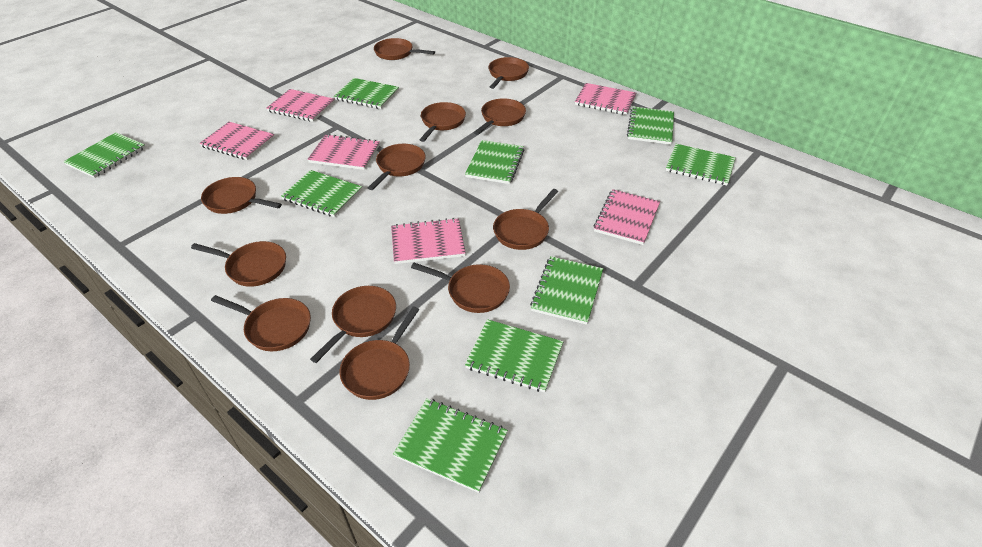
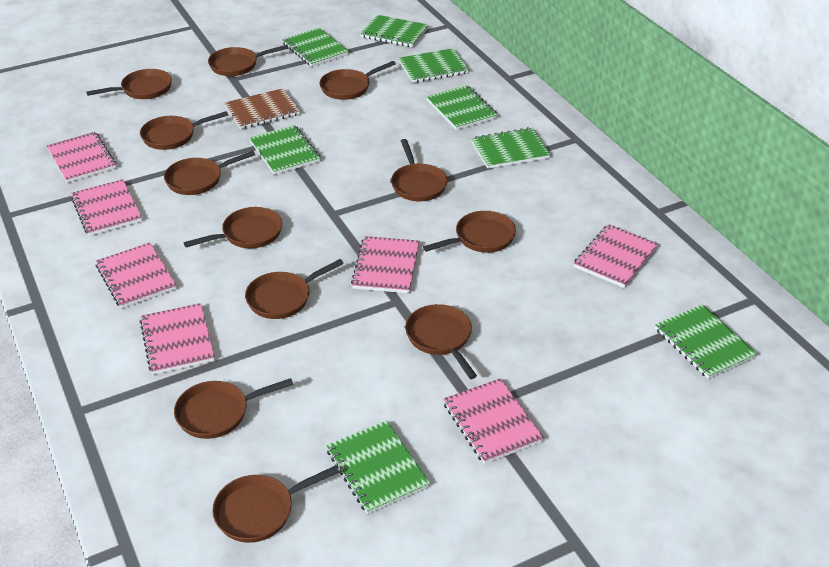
brown notebook: none = 0 -> [225,88,300,129] = 1
green notebook: [63,132,145,178] [281,170,362,217] [334,78,399,109] [393,398,508,493] [465,140,524,184] [465,319,563,393] [530,256,603,325] [627,106,674,145] [666,144,736,186] = 9 -> [249,125,320,175] [282,28,349,67] [326,420,430,514] [360,15,429,47] [398,48,469,83] [426,85,498,130] [471,127,551,169] [655,304,757,379] = 8
pink notebook: [199,122,275,160] [266,89,335,122] [307,134,380,170] [391,218,465,264] [575,83,636,115] [594,189,660,245] = 6 -> [47,132,116,183] [71,179,142,236] [96,243,177,309] [140,303,215,375] [351,236,419,293] [443,378,544,464] [574,224,658,288] = 7

